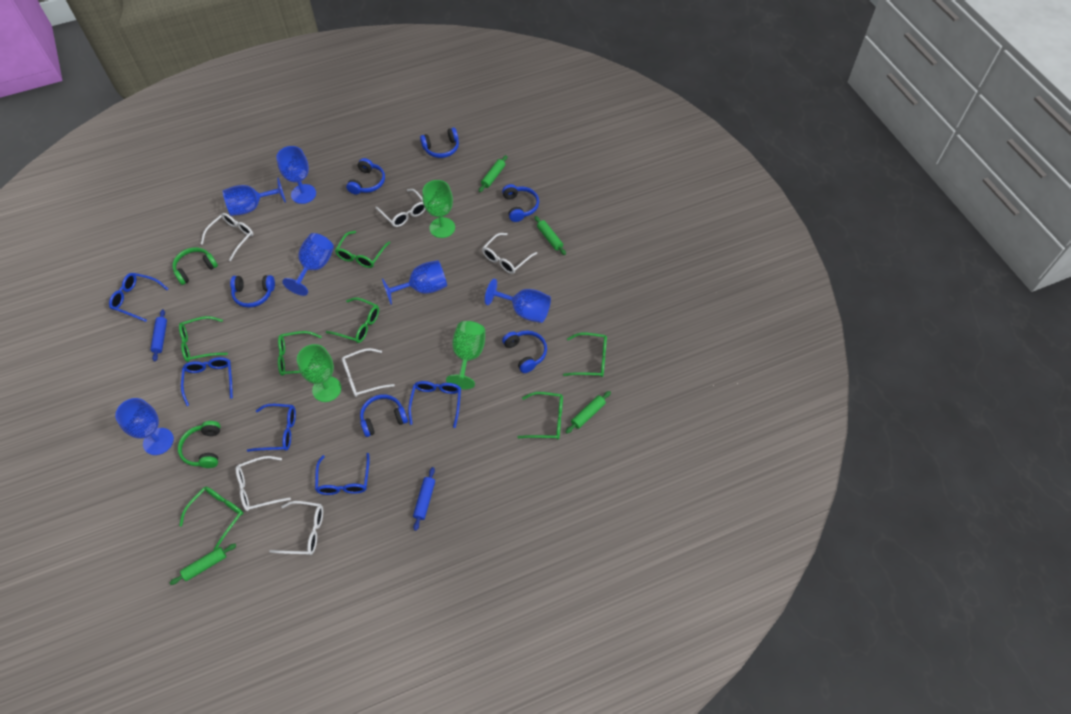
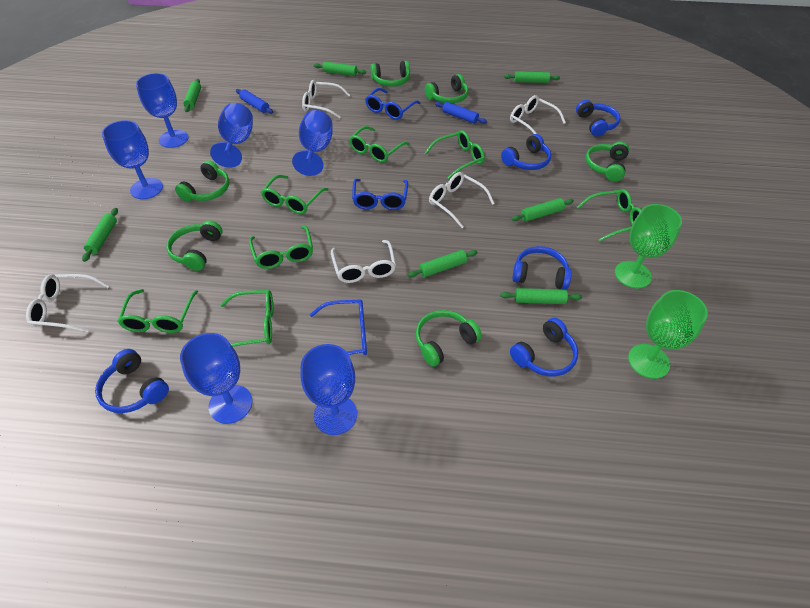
blue glasses: [109,273,168,322] [181,357,233,406] [247,404,296,452] [315,453,370,495] [408,381,461,428] = 5 -> [310,300,367,355] [352,179,408,210] [365,88,421,120] = 3
blue headphones: [230,275,275,308] [346,158,385,195] [360,394,408,437] [420,127,459,158] [502,184,539,222] [502,330,547,373] = 6 -> [95,349,169,413] [501,134,551,170] [510,318,578,376] [513,246,572,290] [576,100,620,137] = 5
green goblet: [297,344,341,402] [422,180,455,238] [446,321,485,389] = 3 -> [615,204,682,288] [628,290,708,379] = 2
green headphones: [172,247,218,285] [178,421,221,468] = 2 -> [166,220,223,271] [175,160,229,202] [370,61,410,87] [416,310,482,367] [425,74,469,103] [586,141,629,182] = 6
green rolling pin: [170,544,237,585] [479,155,507,192] [534,216,566,255] [566,391,611,433] = 4 -> [82,208,118,262] [183,79,201,112] [314,62,366,76] [408,250,478,277] [500,288,582,304] [504,71,560,83] [511,198,574,221] = 7
white glasses: [201,213,253,261] [236,456,291,511] [269,501,323,555] [342,348,395,397] [375,189,426,227] [482,233,537,274] = 6 -> [26,274,109,332] [302,80,350,119] [331,240,396,283] [429,172,495,228] [510,95,566,134] = 5

